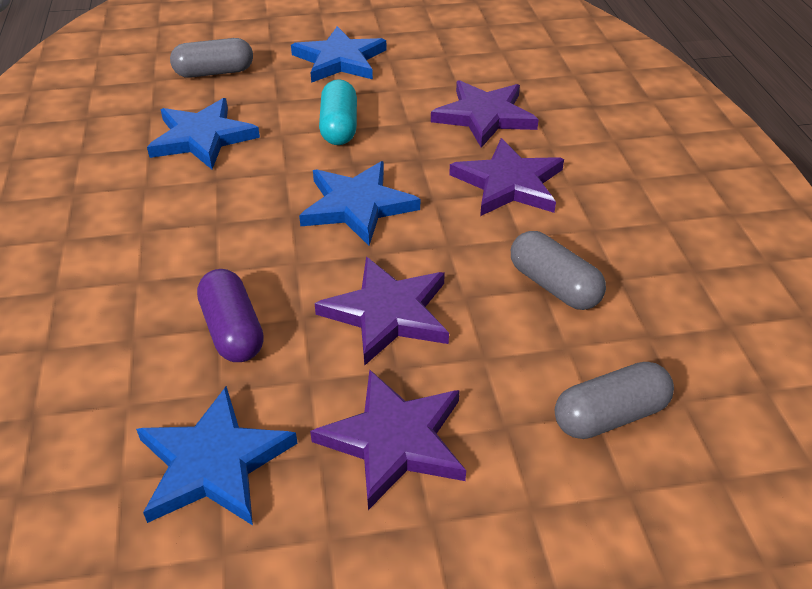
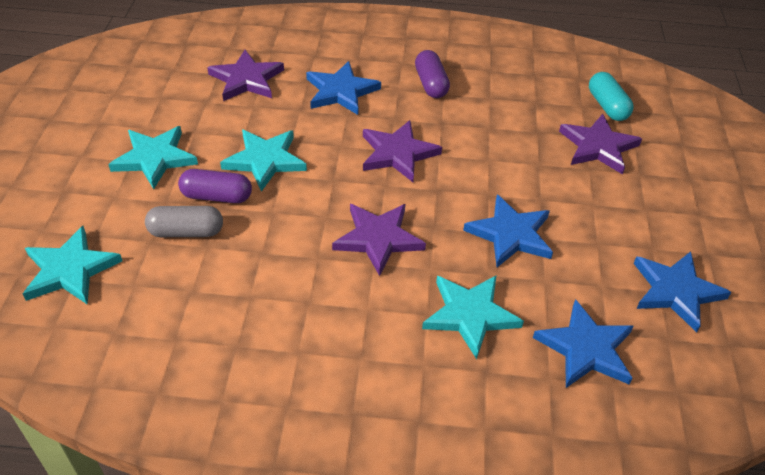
grey capsule: [170,38,253,78] [511,231,606,310] [555,362,674,439] = 3 -> [145,206,223,237] = 1
purple capsule: [197,269,264,362] = 1 -> [178,169,252,203] [415,50,450,98] = 2
turquoise star: none = 0 -> [23,226,122,305] [108,126,198,189] [220,130,307,192] [422,275,524,359] = 4

